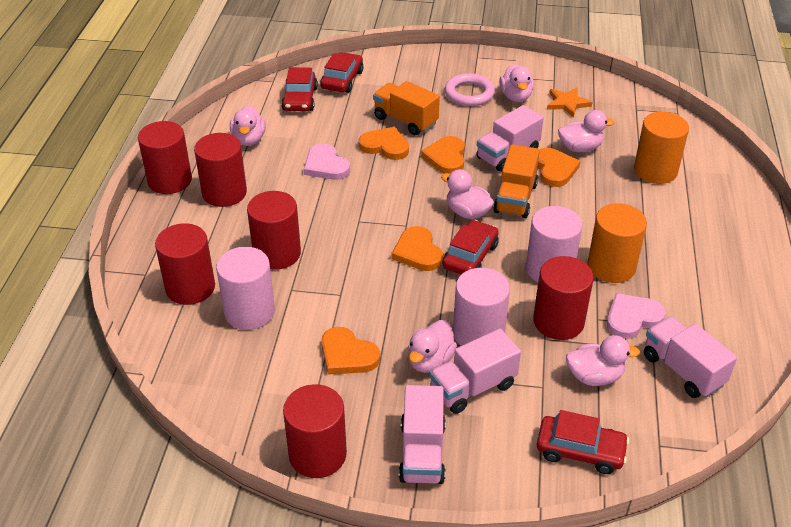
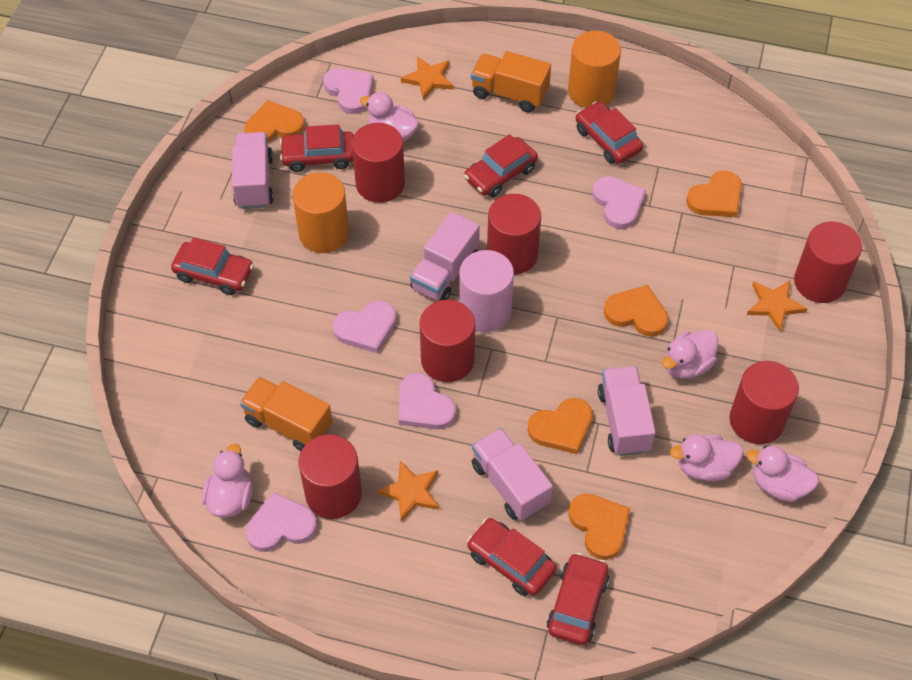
orange star: [547,87,593,118] = 1 -> [377,461,439,522] [401,56,454,100] [747,280,807,331] = 3
pink cylinder: [216,247,275,330] [453,268,510,346] [526,206,583,282] = 3 -> [459,250,514,332] = 1
pink duck: [230,105,266,146] [408,320,457,373] [441,169,494,219] [499,64,534,102] [558,110,615,152] [566,335,640,386] = 6 -> [202,443,252,518] [360,92,419,141] [662,330,718,379] [670,434,743,482] [746,446,819,502] = 5
pink heart: [304,143,350,180] [607,293,666,339] = 2 -> [246,492,317,552] [323,68,374,114] [332,301,396,353] [399,373,456,430] [592,176,646,229] = 5
pink ring: [445,73,495,106] = 1 -> none = 0
red car: [281,67,318,111] [320,52,363,93] [443,220,499,274] [537,410,629,474] = 4 -> [171,237,254,295] [280,124,354,172] [464,134,538,197] [467,518,556,596] [547,553,609,645] [576,101,643,164] = 6

